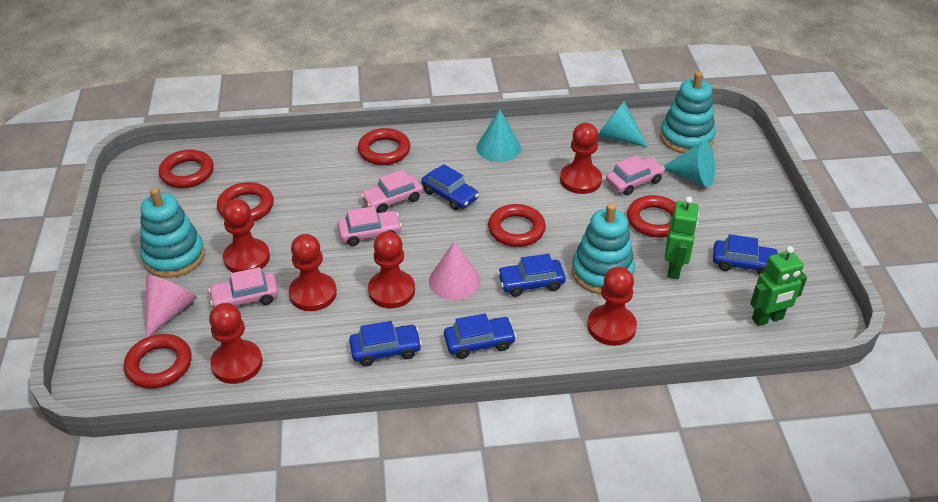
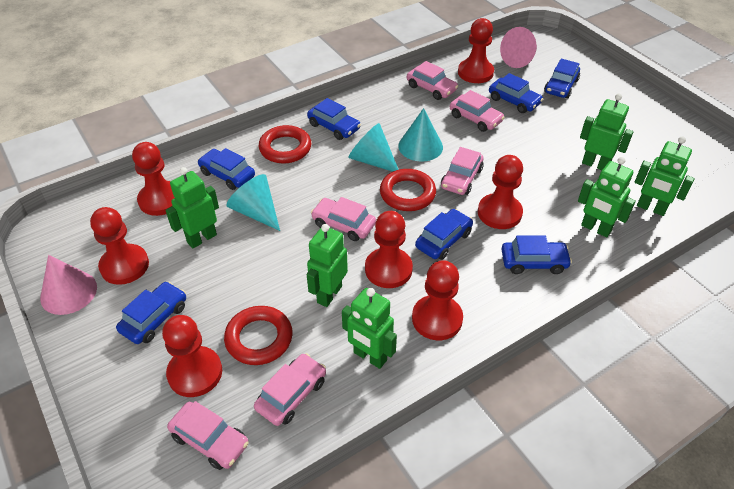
blue car: [349,321,422,366] [421,164,479,210] [444,313,516,359] [497,254,566,297] [713,234,779,275] = 5 -> [116,281,186,344] [198,148,255,190] [307,98,361,140] [415,209,473,260] [489,73,543,113] [501,236,572,274] [544,59,580,98] = 7
green robot: [665,197,699,279] [750,246,807,326] = 2 -> [166,167,219,248] [307,224,348,307] [342,288,397,369] [578,157,636,238] [580,94,633,170] [635,136,695,216] = 6
pink car: [208,267,278,308] [337,206,402,246] [361,170,423,213] [606,155,665,195] = 4 -> [167,401,249,470] [254,353,326,426] [311,197,376,241] [407,61,458,100] [441,147,483,195] [450,90,505,132] = 6
red pawn: [209,303,263,384] [223,199,270,273] [289,234,337,311] [368,231,415,308] [560,123,602,194] [587,267,637,346] = 6 -> [90,207,149,285] [132,142,175,216] [162,315,222,397] [365,211,413,288] [412,260,463,340] [458,18,494,83] [478,155,523,229] = 7
red ring: [124,334,192,389] [159,150,214,188] [217,182,274,221] [358,128,410,165] [488,204,546,247] [627,195,676,237] = 6 -> [224,306,293,365] [259,125,311,164] [380,169,436,211] = 3
turquoise stacking toy: [140,187,205,278] [572,203,635,294] [660,71,715,153] = 3 -> none = 0

